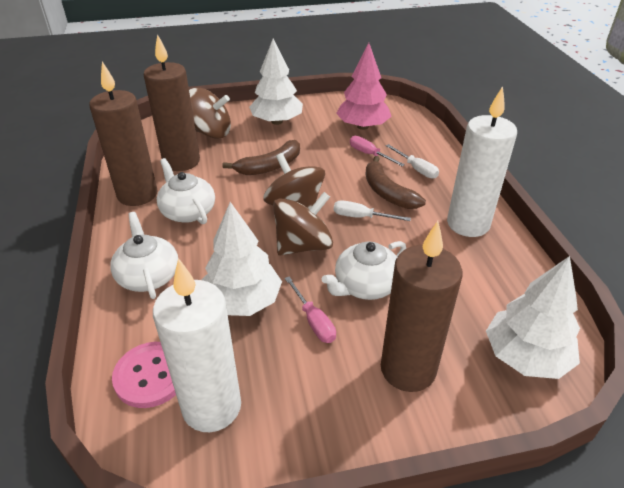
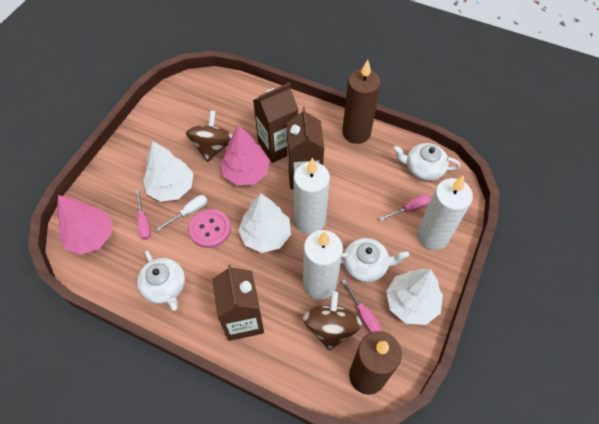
brown banana: [222,140,300,175] [365,156,426,209] = 2 -> none = 0
brown candle: [89,62,158,206] [144,34,200,171] [381,221,462,392] = 3 -> [342,60,381,144] [349,331,402,395] = 2
brown carton: none = 0 -> [212,265,264,341] [253,83,299,163] [287,107,324,189] = 3
brown spinning top: [189,88,231,139] [263,153,325,209] [273,192,333,255] = 3 -> [186,110,233,162] [303,291,362,351] = 2
pink screwdriver: [285,276,336,343] [350,136,405,166] = 2 -> [136,189,151,240] [342,279,381,333] [379,194,431,221] = 3
pink tree: [336,43,392,130] = 1 -> [57,195,112,255] [221,125,270,185] = 2
white candle: [153,258,241,432] [447,86,517,237] = 2 -> [293,158,330,234] [303,230,343,300] [417,175,473,250] = 3
white screwdriver: [334,200,411,221] [386,144,439,179] = 2 -> [156,195,207,231] = 1

